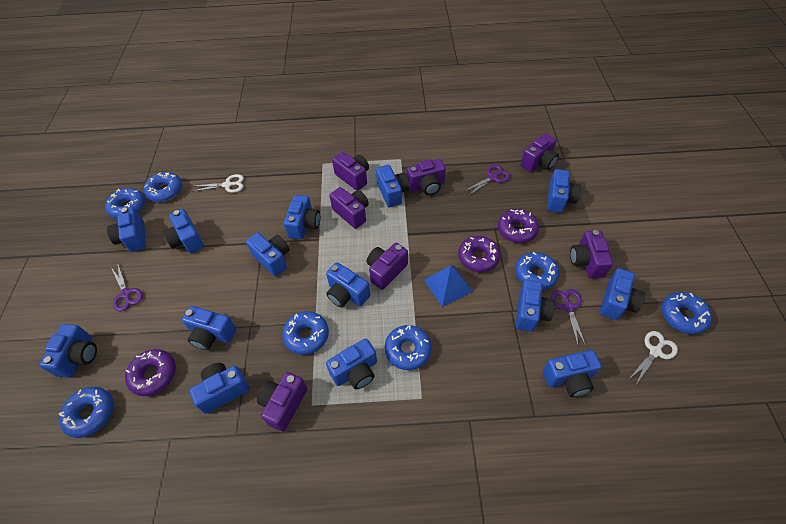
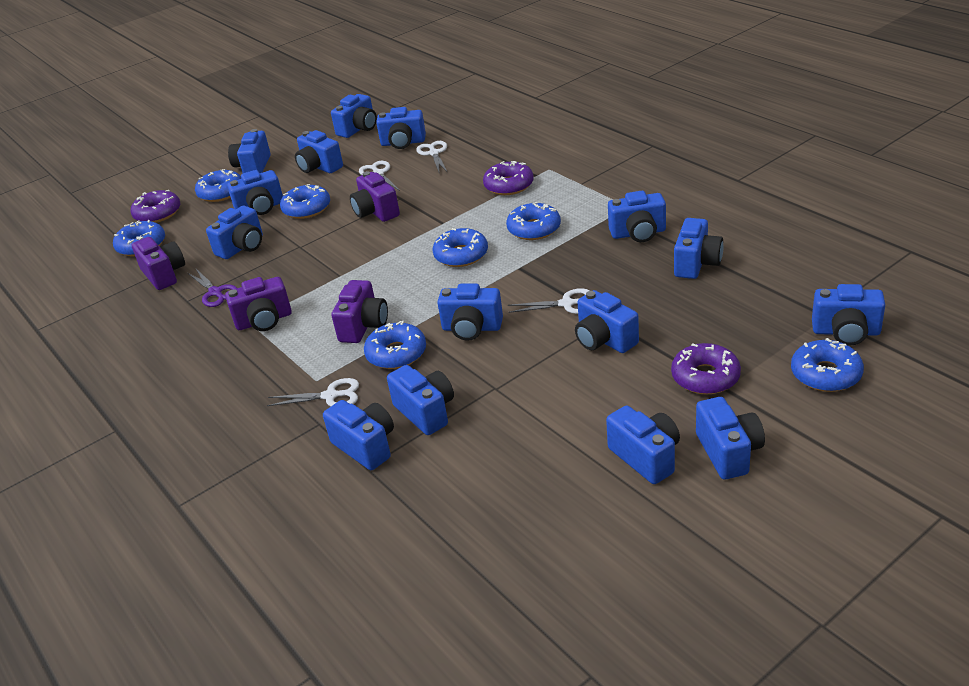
blue camera: [39,324,97,378] [107,207,146,252] [163,209,204,253] [182,306,236,350] [190,363,249,414] [246,233,289,277] [284,195,320,239] [326,262,370,307] [326,338,377,389] [376,165,410,207] [515,279,555,332] [542,350,601,397] [547,169,581,213] [600,268,645,320] = 14 -> [206,206,263,259] [227,170,283,215] [228,129,271,173] [295,130,343,173] [323,400,394,470] [331,94,377,138] [376,107,426,149] [387,365,454,435] [437,284,503,341] [575,290,639,353] [606,406,680,484] [608,191,666,242] [674,218,723,279] [696,397,765,480] [812,284,885,345] = 15
blue pyramid: [424,265,473,307] = 1 -> none = 0
purple camera: [257,372,307,432] [329,187,369,229] [332,152,369,191] [367,243,408,290] [407,159,446,195] [520,134,559,172] [570,230,613,278] = 7 -> [132,237,185,290] [225,277,292,331] [331,280,388,343] [350,171,400,222] = 4
purple scissors: [111,265,143,312] [465,165,510,196] [551,289,586,346] = 3 -> [188,269,237,307] = 1
white scissors: [191,174,244,193] [629,331,678,386] = 2 -> [267,378,359,406] [359,161,400,191] [416,141,448,173] [508,288,590,314] = 4

